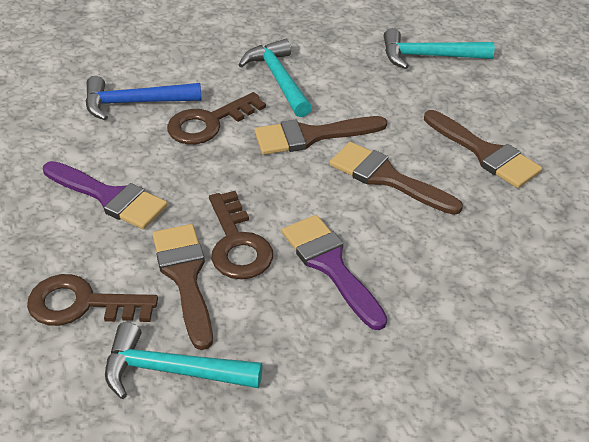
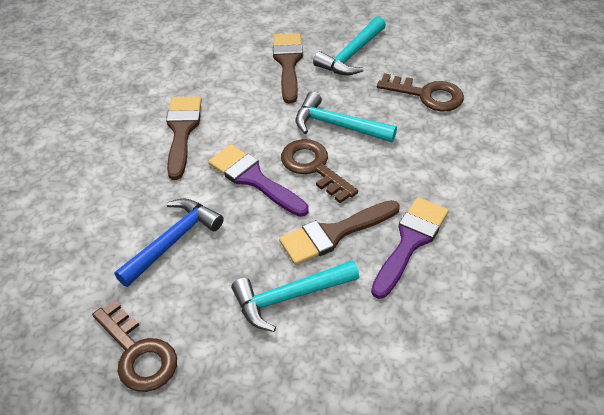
brown brush: [152,224,213,350] [254,116,387,155] [329,142,463,215] [424,110,542,188] = 4 -> [166,97,202,180] [273,33,303,104] [279,200,400,265] = 3

